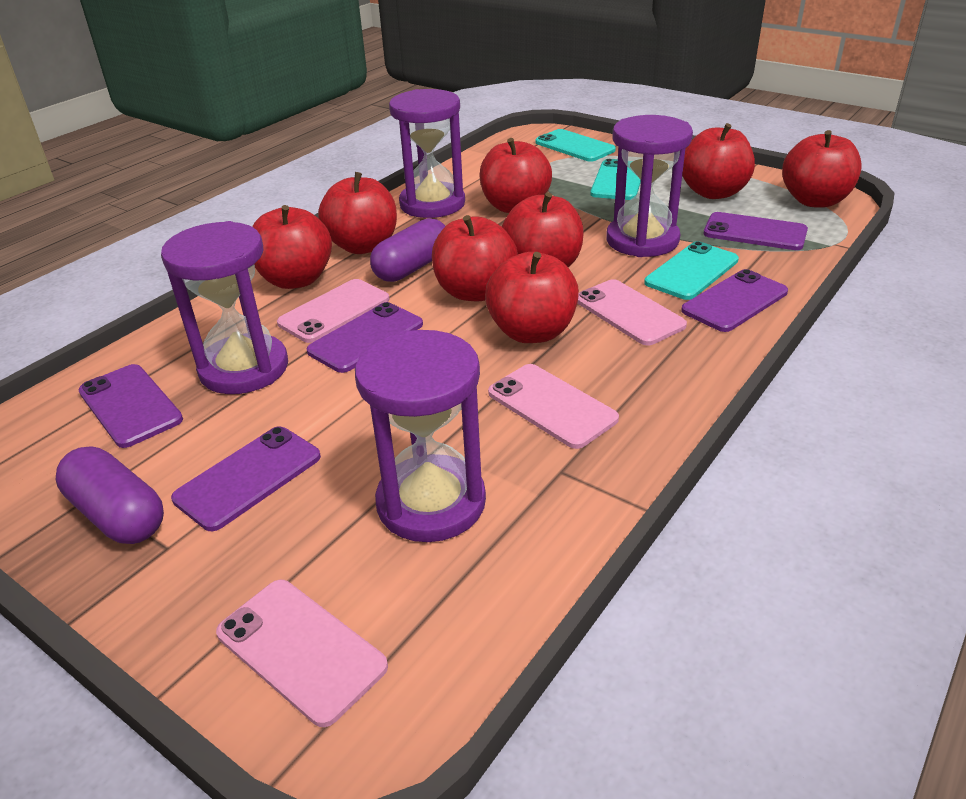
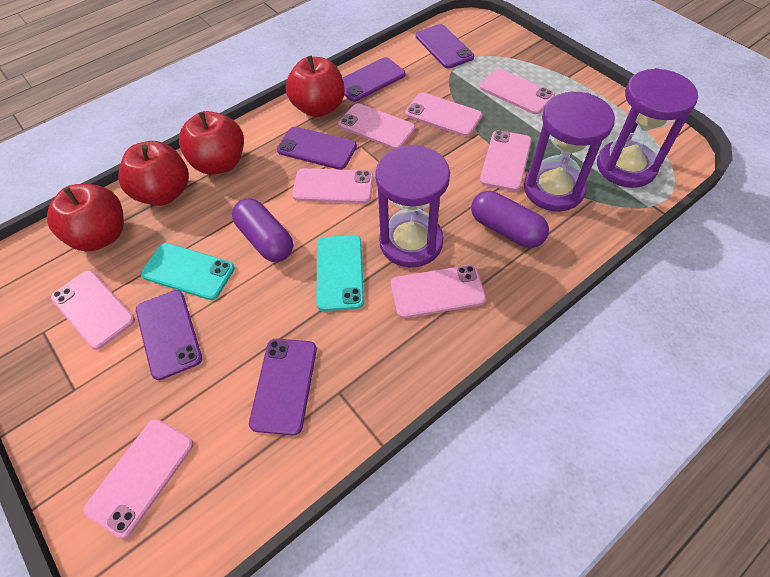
pink phone: [216,580,388,727] [277,279,389,343] [488,364,619,449] [577,279,687,346] = 4 -> [51,270,135,350] [83,419,193,539] [292,168,373,204] [338,103,415,149] [391,265,486,318] [405,93,482,137] [480,69,555,114] [480,130,532,191] = 8
purple hourglass: [161,221,288,394] [355,330,486,542] [389,89,465,218] [606,115,693,257] = 4 -> [375,145,450,268] [524,92,615,211] [597,68,698,188] = 3
red apple: [252,205,332,289] [318,172,397,254] [432,215,518,301] [479,138,552,213] [485,252,579,343] [502,192,583,267] [682,123,755,199] [782,130,862,208] = 8 -> [47,184,124,252] [118,141,189,206] [179,111,244,175] [286,56,345,117] = 4
turquoise phone: [535,129,616,162] [590,159,641,200] [644,241,739,300] = 3 -> [141,243,235,300] [316,235,364,311] = 2

